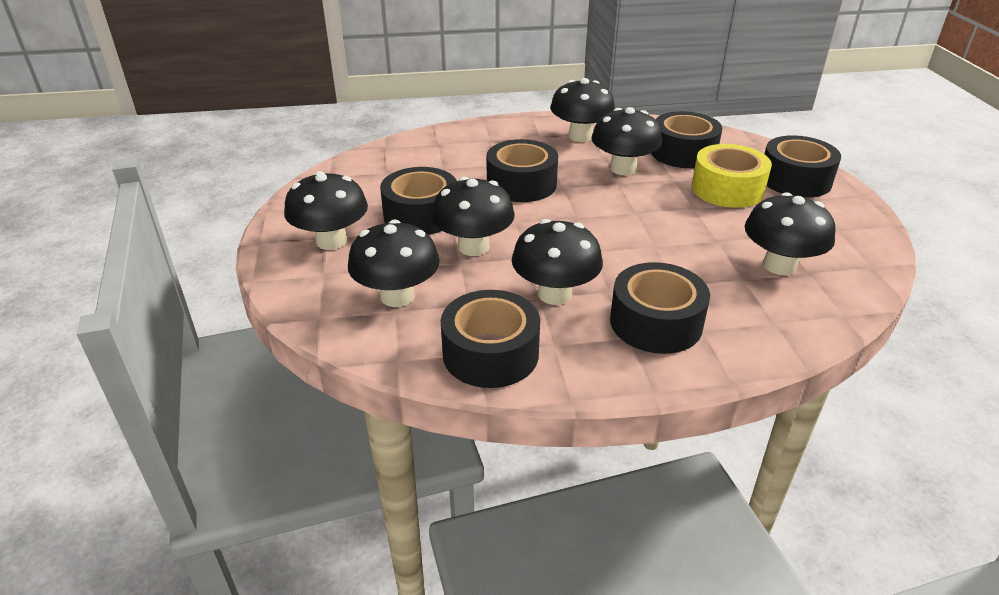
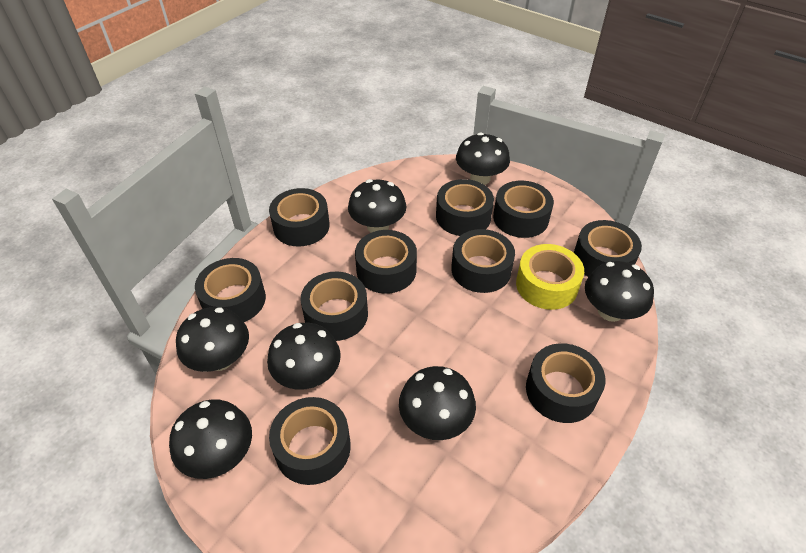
black tape: [380,167,457,235] [441,290,540,388] [486,139,558,202] [610,262,710,354] [651,111,722,168] [765,135,841,198] = 6 -> [195,258,266,322] [269,188,330,247] [269,397,351,485] [301,272,368,341] [355,230,417,294] [436,179,494,236] [451,229,515,293] [493,181,554,238] [526,343,605,423] [574,220,642,277] = 10

